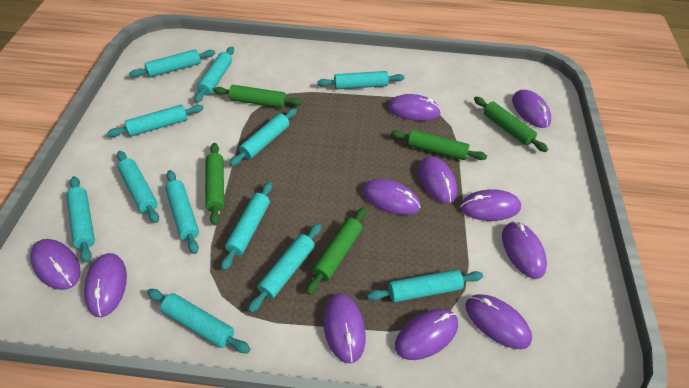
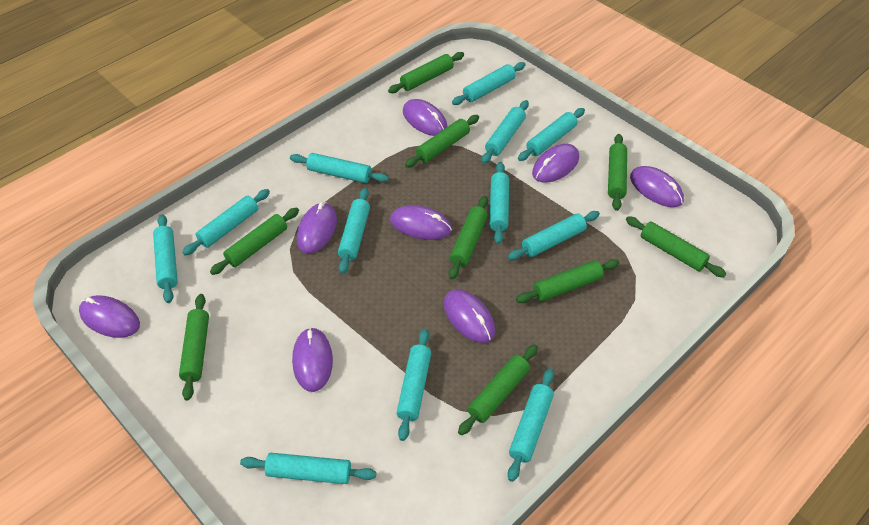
green rolling pin: [205,143,224,225] [214,85,302,108] [306,207,366,295] [391,130,487,160] [474,97,548,152] = 5 -> [179,294,209,401] [210,208,299,275] [388,52,464,93] [405,115,479,168] [449,196,488,280] [458,344,538,435] [516,259,620,303] [608,134,627,211] [626,216,726,277] = 9
purple mouse: [30,239,81,290] [84,253,127,317] [323,294,366,363] [362,179,420,215] [388,94,441,121] [395,309,458,360] [418,156,457,203] [460,189,521,221] [466,294,532,349] [502,221,547,279] [512,90,551,128] = 11 -> [79,295,140,338] [292,327,333,392] [297,202,337,253] [390,205,452,240] [403,99,448,136] [444,289,495,343] [532,144,579,183] [630,166,684,207] = 8

